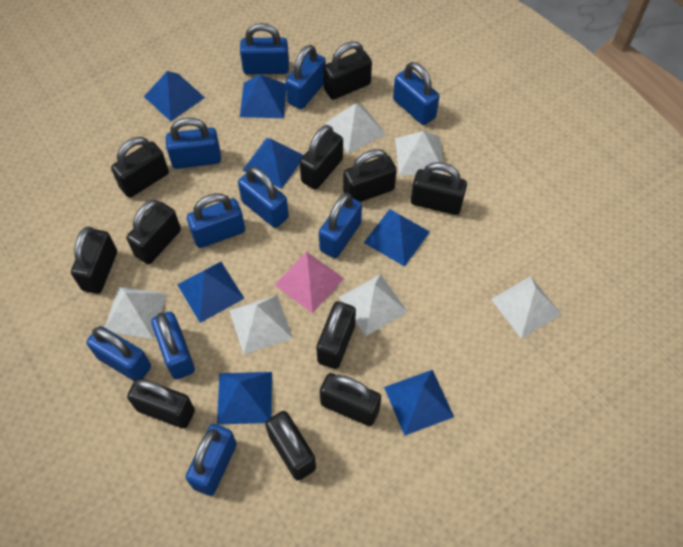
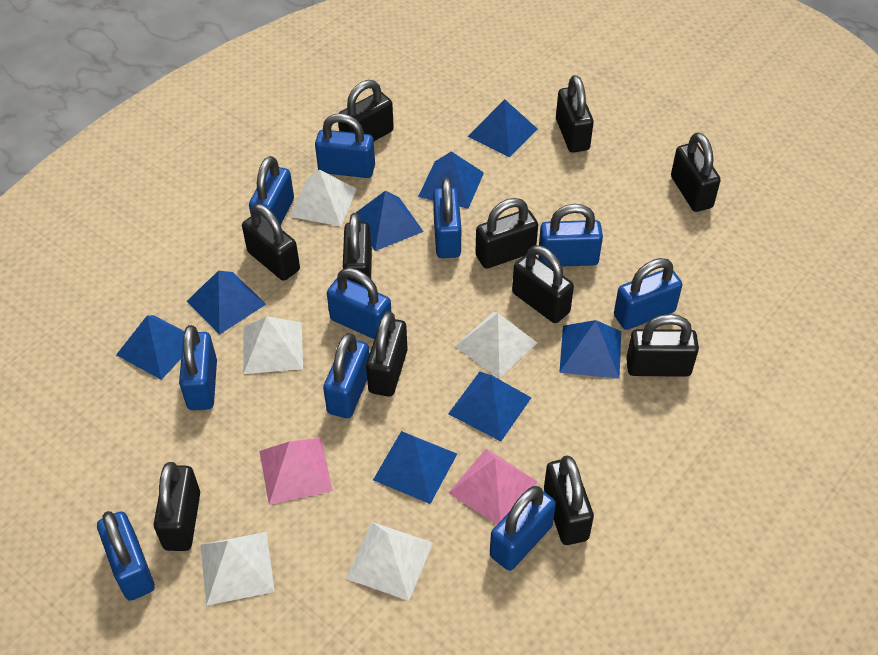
blue pyramid: [144,71,205,122] [177,262,245,323] [217,372,272,424] [240,74,286,118] [243,138,304,189] [364,209,430,267] [384,370,454,436] = 7 -> [116,315,184,380] [187,271,266,335] [356,191,424,251] [373,431,457,504] [418,151,484,209] [448,372,531,441] [468,99,537,157] [559,320,621,379] = 8
pink pyramid: [275,251,344,313] = 1 -> [259,438,333,505] [449,449,538,525] = 2
white pyramid: [105,286,167,339] [229,295,293,354] [325,103,386,154] [339,274,408,337] [395,131,445,175] [491,276,562,339] = 6 -> [200,532,275,606] [243,316,303,374] [290,169,357,226] [346,522,433,601] [455,312,537,379] = 5

